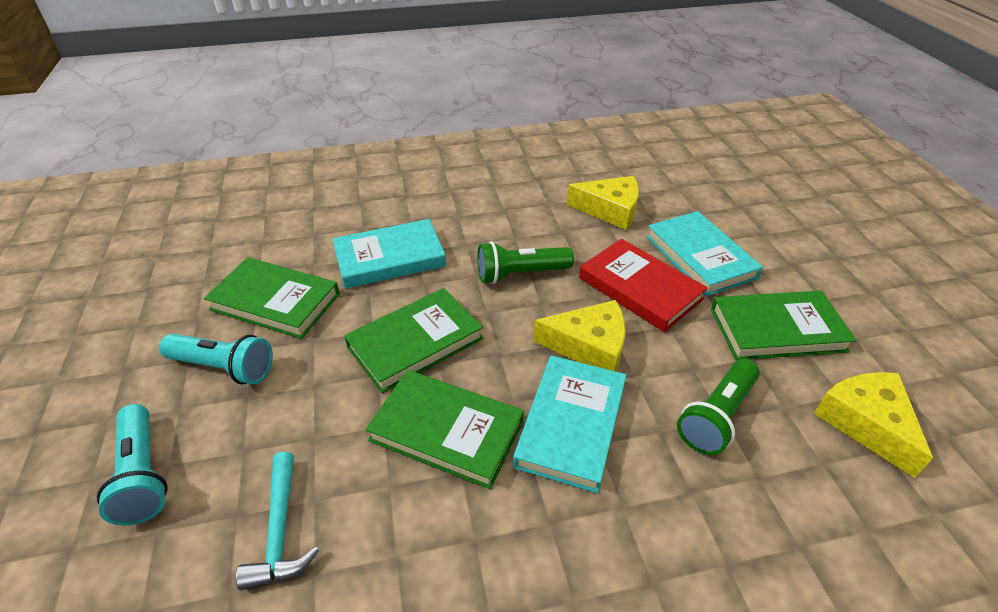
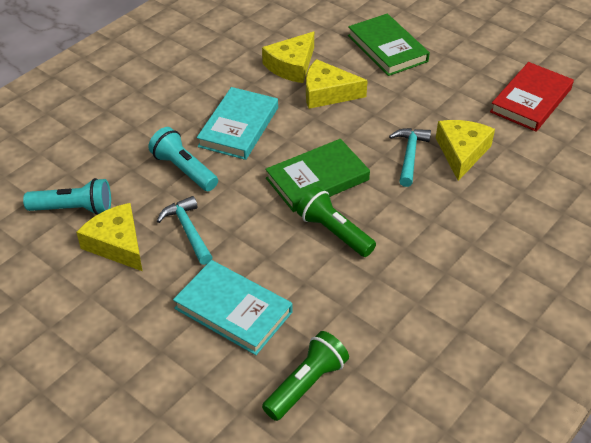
green book: [204,257,340,339] [344,288,483,393] [365,370,524,489] [711,291,857,360] = 4 -> [265,139,370,212] [348,14,430,76] = 2
turquoise book: [332,219,446,289] [513,355,627,493] [646,211,763,297] = 3 -> [173,260,292,355] [197,87,278,160] = 2
turquoise hammer: [236,451,319,590] = 1 -> [157,196,213,265] [389,128,431,187] = 2
yellow cheese: [533,300,626,371] [567,176,639,230] [814,372,933,478] = 3 -> [76,203,142,271] [262,32,314,83] [306,59,368,109] [436,120,495,181] = 4

